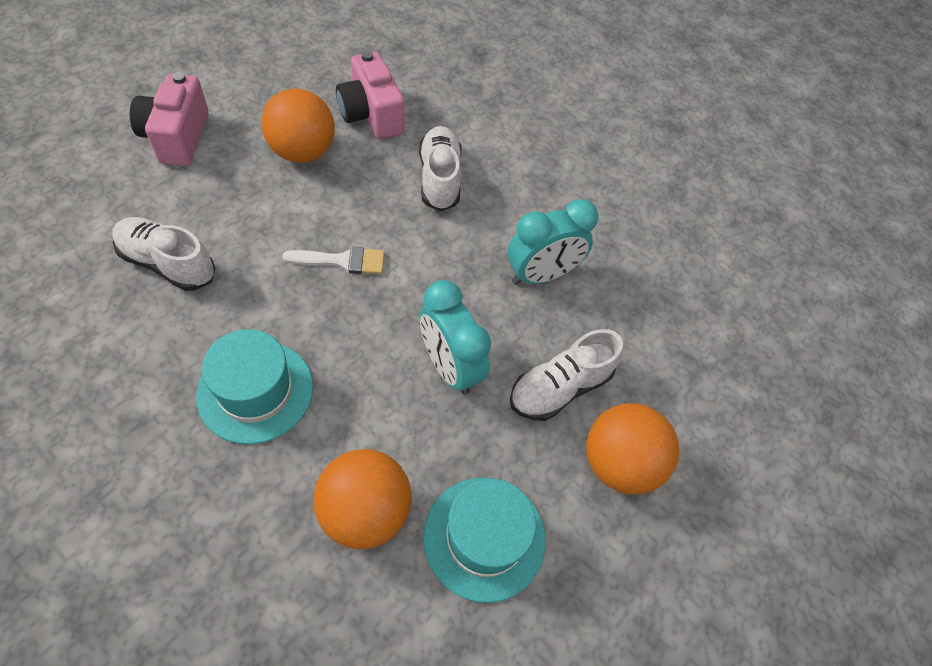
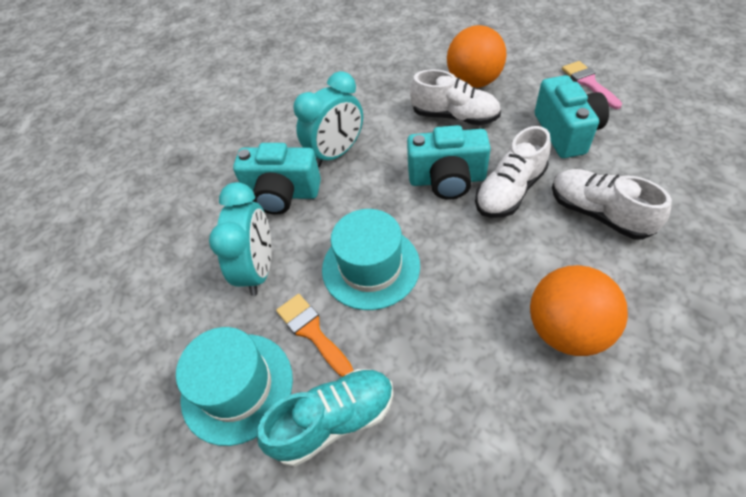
orange ball: [262,88,335,163] [313,449,412,549] [586,403,679,494] = 3 -> [447,25,507,88] [530,265,628,356] = 2
orange brush: none = 0 -> [276,294,354,377] = 1
pink brush: none = 0 -> [562,61,622,109] = 1
pink camera: [130,72,209,166] [336,51,405,139] = 2 -> none = 0
turquoise camera: none = 0 -> [233,143,321,215] [407,125,491,200] [535,75,609,158] = 3
turquoise shoe: none = 0 -> [257,369,394,466] = 1
white brush: [282,247,385,274] = 1 -> none = 0

